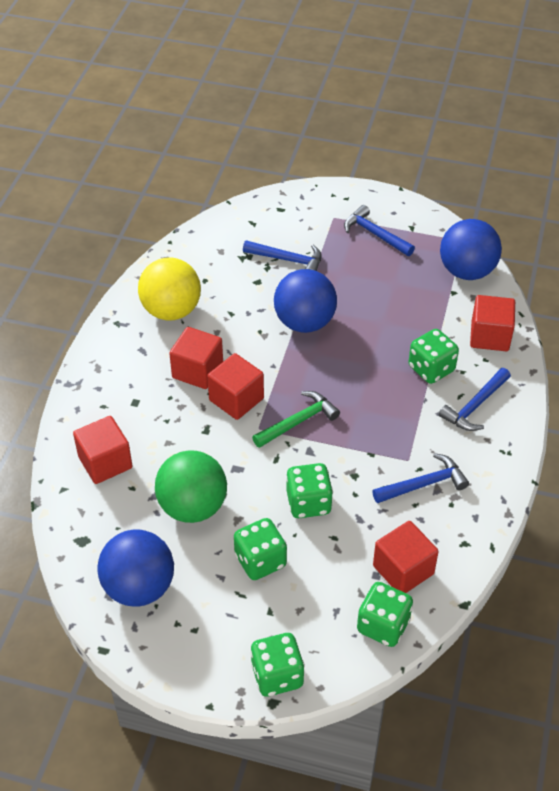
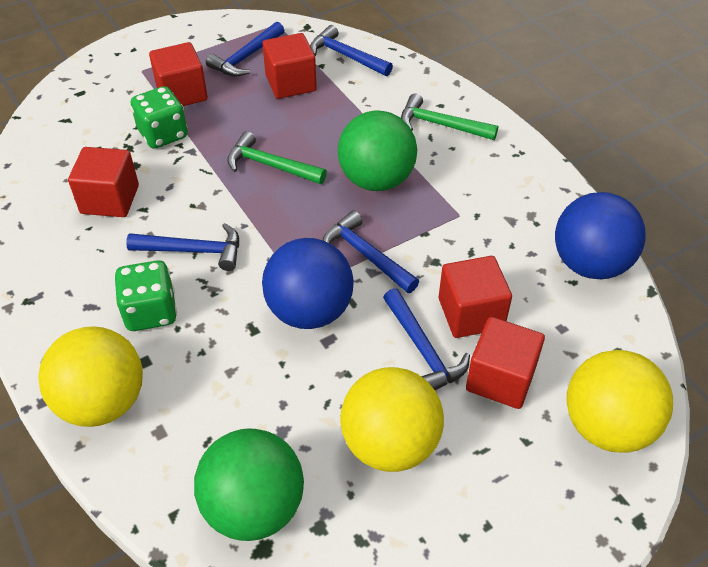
blue ball: [98,529,174,607] [274,269,337,333] [440,219,502,280] = 3 -> [262,238,354,329] [555,192,645,279] = 2
blue hammer: [243,240,322,271] [344,205,415,256] [372,453,469,503] [439,368,511,431] = 4 -> [126,223,239,271] [206,22,284,77] [310,25,393,76] [323,211,419,293] [383,288,470,390] = 5
green ball: [155,450,227,523] = 1 -> [194,429,304,541] [338,111,417,191] = 2
green dice: [234,518,287,580] [250,633,305,697] [286,463,333,518] [357,582,413,647] [409,329,459,384] = 5 -> [115,260,177,331] [131,86,188,149] = 2
green hammer: [252,391,340,448] = 1 -> [227,131,327,184] [401,94,498,140] = 2
yellow ball: [138,257,201,321] = 1 -> [38,326,143,427] [340,367,444,472] [567,350,673,453] = 3

